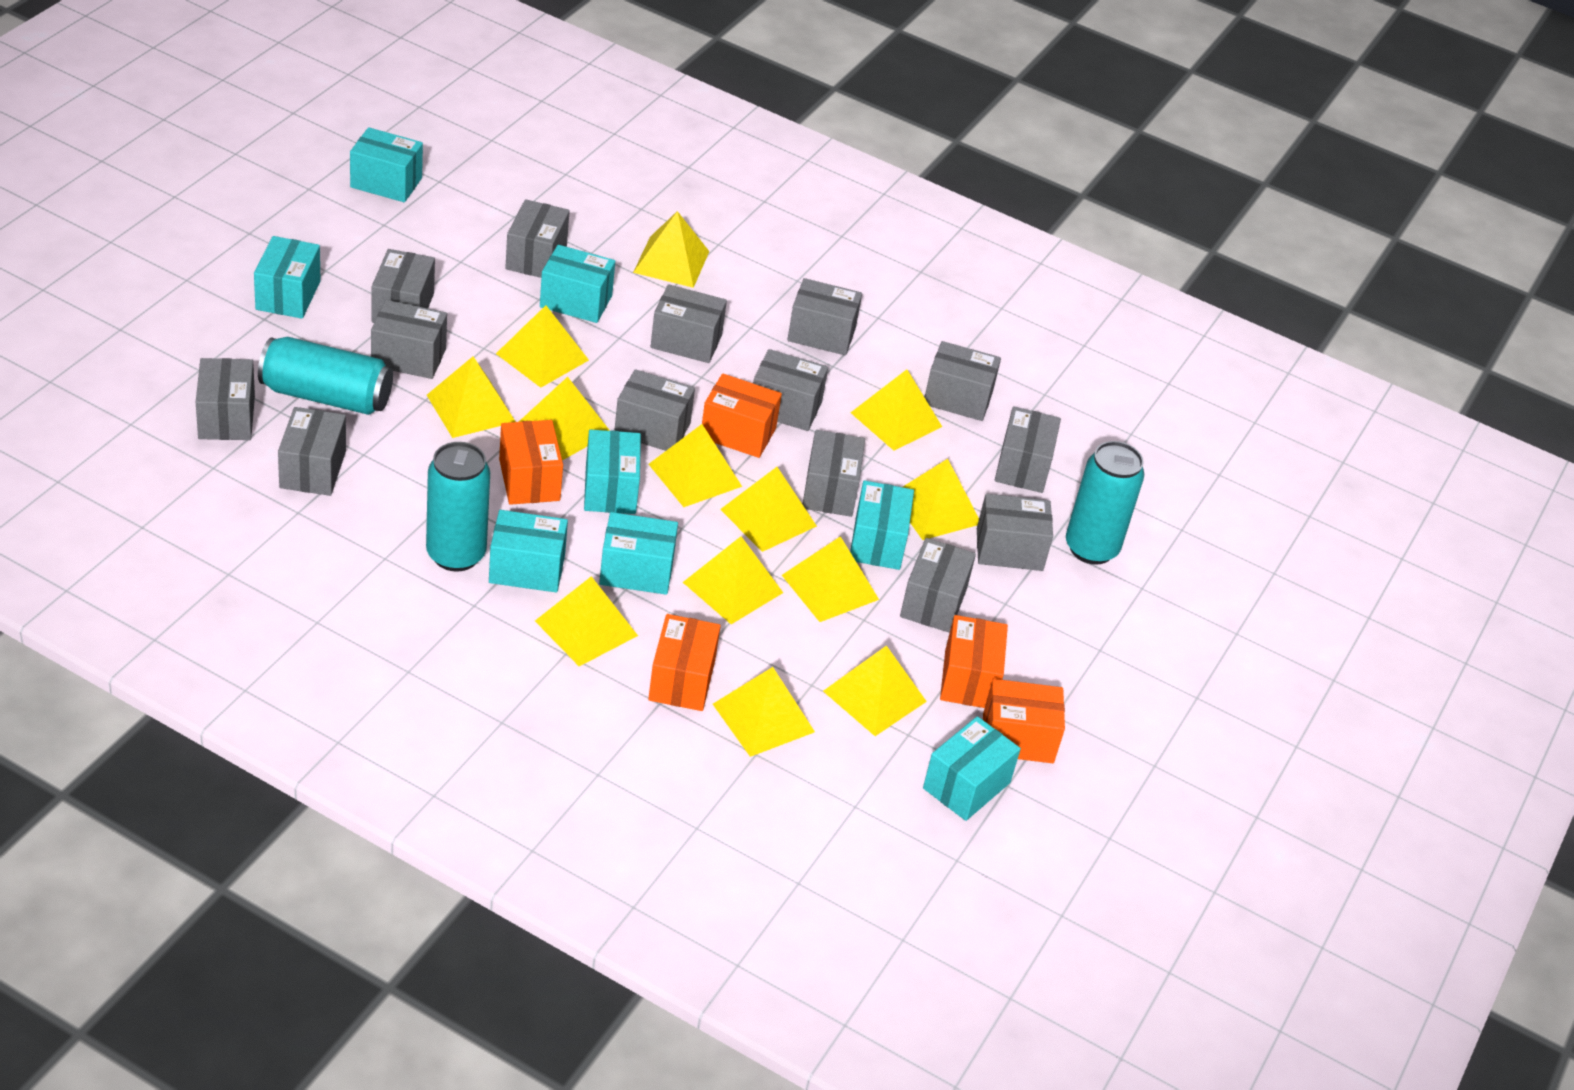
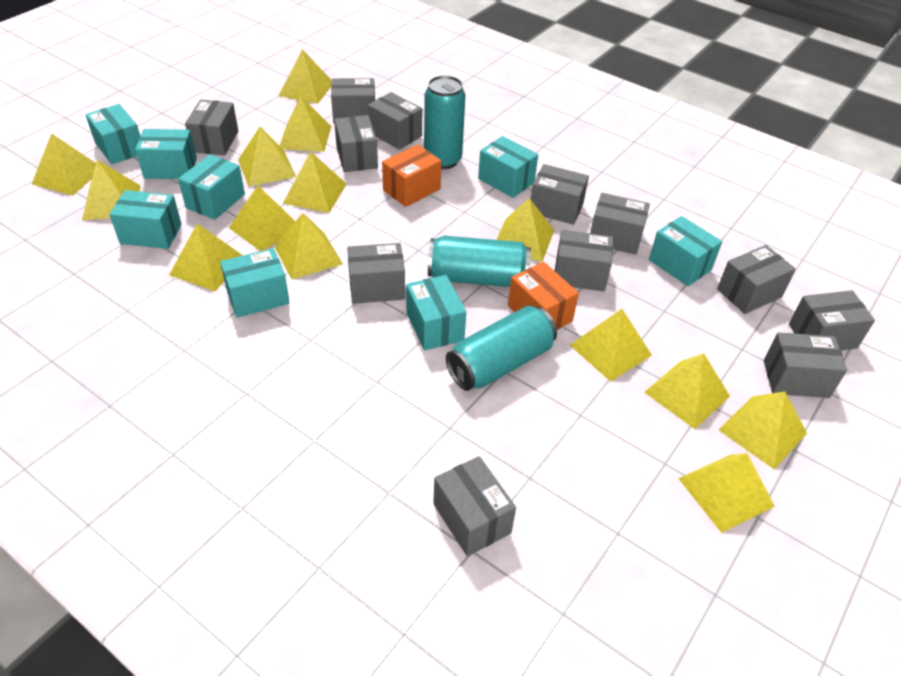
grey box: [196,358,255,440] [278,407,346,496] [371,300,447,379] [372,249,435,323] [505,199,570,278] [614,369,695,451] [651,284,727,363] [753,349,828,431] [787,278,862,355] [802,430,865,517] [900,538,976,633] [924,341,1001,421] [977,494,1053,571] [995,406,1061,493] = 14 -> [185,99,238,156] [331,78,375,124] [334,115,378,172] [347,243,405,304] [368,92,422,150] [433,456,516,556] [531,164,589,225] [555,230,613,292] [590,193,650,255] [717,245,796,314] [764,332,847,398] [789,290,875,350] = 12
orange box: [499,420,563,505] [648,614,721,711] [702,374,782,458] [940,615,1008,708] [983,679,1065,763] = 5 -> [382,144,441,207] [508,262,579,330] = 2
yellow pyramid: [427,356,516,438] [496,305,589,388] [519,377,610,460] [535,576,638,666] [633,211,710,288] [649,424,742,507] [683,536,783,624] [713,667,815,757] [720,467,817,552] [782,536,879,622] [823,645,927,736] [851,369,942,451] [903,459,979,540] = 13 -> [32,133,96,195] [82,160,141,220] [169,223,243,291] [229,186,296,251] [238,127,296,187] [274,213,343,279] [279,49,332,104] [280,96,331,152] [283,151,347,213] [496,198,554,262] [570,309,652,382] [645,353,730,429] [678,453,775,533] [719,391,807,469] = 14

